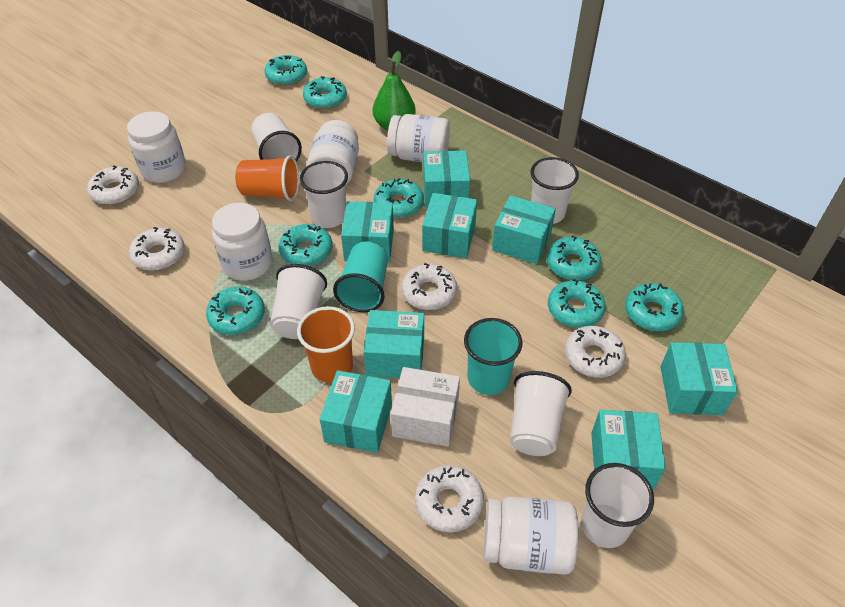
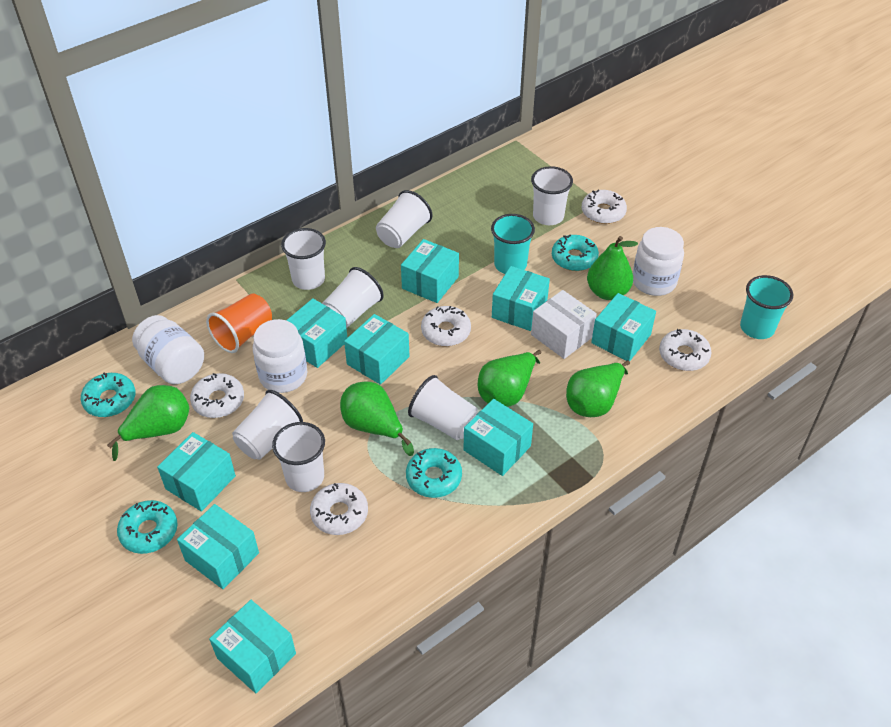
green pear: [373,51,416,131] = 1 -> [107,385,189,461] [340,382,414,456] [478,350,541,407] [566,360,630,417] [587,236,638,300] = 5
orange cup: [235,155,299,201] [297,306,355,383] = 2 -> [206,293,272,353] = 1
turquoise box: [320,370,392,453] [341,201,394,263] [364,310,424,378] [422,193,477,258] [423,151,470,208] [492,195,556,264] [591,410,666,490] [660,342,738,415] = 8 -> [157,432,236,512] [177,504,259,589] [209,600,296,693] [286,298,347,368] [344,314,410,385] [401,239,459,303] [463,399,533,476] [492,266,550,331] [591,293,656,361] = 9
turquoise donut: [206,287,265,335] [265,55,307,86] [279,224,332,266] [303,76,347,109] [374,178,424,218] [546,235,601,280] [548,279,606,328] [625,283,684,331] = 8 -> [81,373,135,417] [117,500,178,554] [406,448,462,498] [552,235,599,271] = 4
white cup: [252,113,302,161] [270,264,327,339] [300,161,348,228] [510,371,572,456] [531,157,579,224] [581,463,654,548] = 6 -> [232,390,303,460] [272,422,325,492] [281,228,326,290] [322,267,384,328] [376,190,433,248] [408,375,478,440] [531,166,573,225] = 7
white jar: [127,111,186,183] [212,203,273,281] [306,120,359,185] [387,114,450,163] [484,496,578,575] = 5 -> [132,315,204,384] [253,319,307,393] [633,227,684,296] = 3

